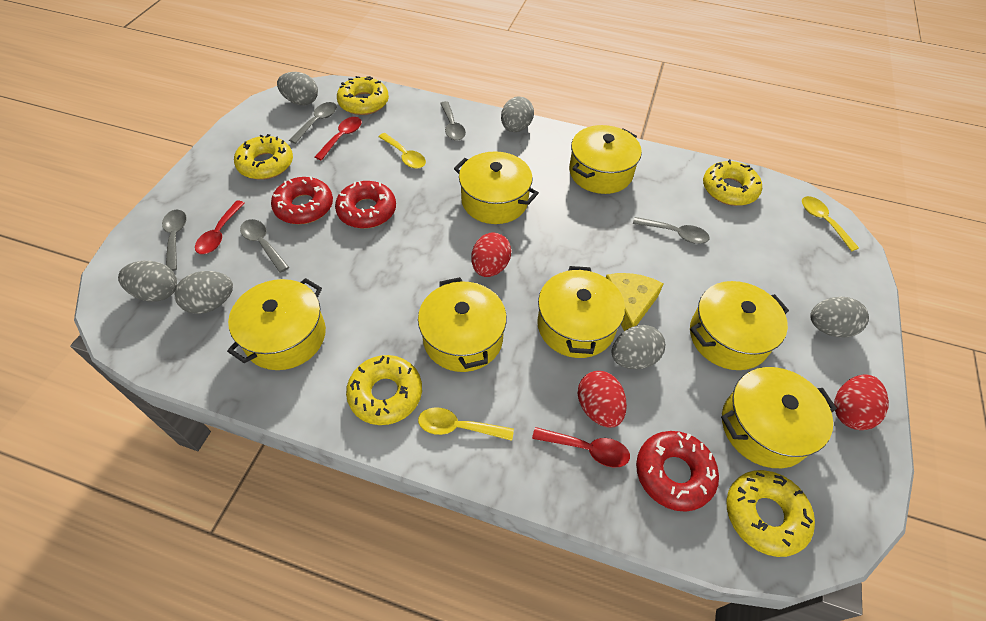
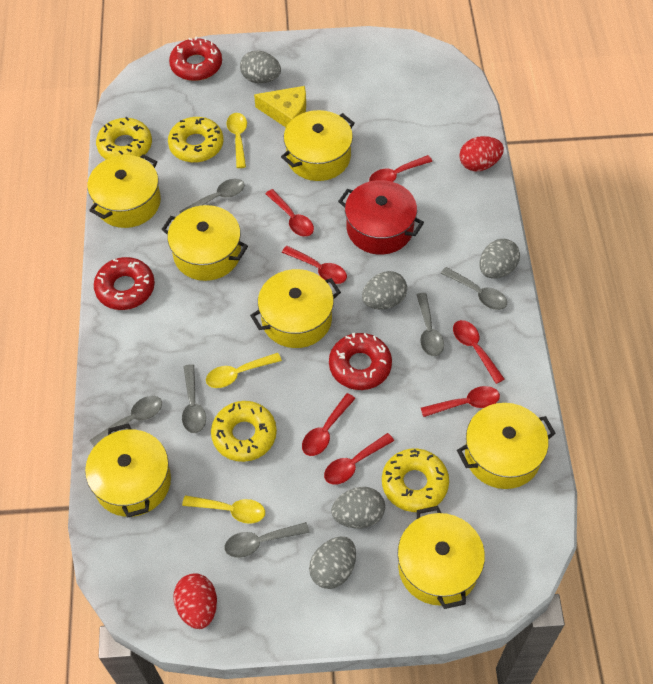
grey egg: [118,261,177,302] [175,271,233,314] [277,72,318,105] [501,96,534,132] [612,325,665,369] [810,297,869,337] = 6 -> [240,51,281,83] [309,536,356,589] [331,487,385,528] [362,271,407,310] [479,239,520,278] = 5
grey spoon: [162,210,187,271] [240,219,289,273] [289,102,337,144] [440,101,466,141] [633,217,710,244] = 5 -> [89,396,162,447] [179,179,245,213] [182,364,206,433] [225,522,309,558] [416,293,444,356] [441,267,507,310] = 6
red egg: [471,232,511,277] [578,371,627,428] [834,374,889,430] = 3 -> [173,573,217,629] [459,136,504,171] = 2
red pot: none = 0 -> [338,180,424,255] = 1
red spoon: [195,200,245,254] [315,117,361,161] [532,427,630,468] = 3 -> [265,189,314,237] [282,246,347,284] [302,393,356,456] [324,433,394,485] [369,155,432,182] [421,386,500,417] [453,320,505,384] = 7
yellow donut: [234,134,293,180] [337,76,389,115] [346,355,422,425] [703,160,762,206] [726,470,815,557] = 5 -> [96,117,152,160] [168,117,224,163] [211,401,277,462] [382,448,449,512] = 4

